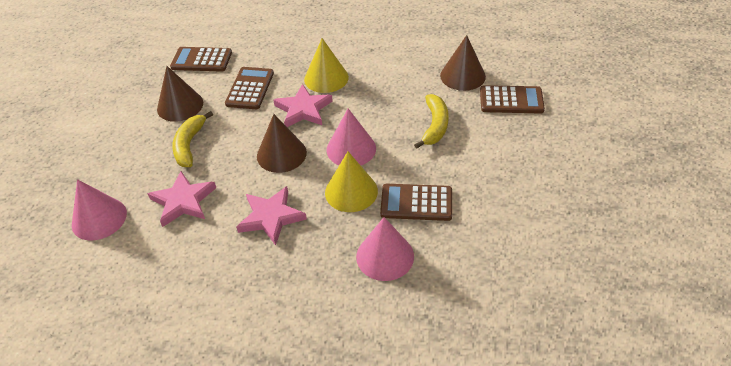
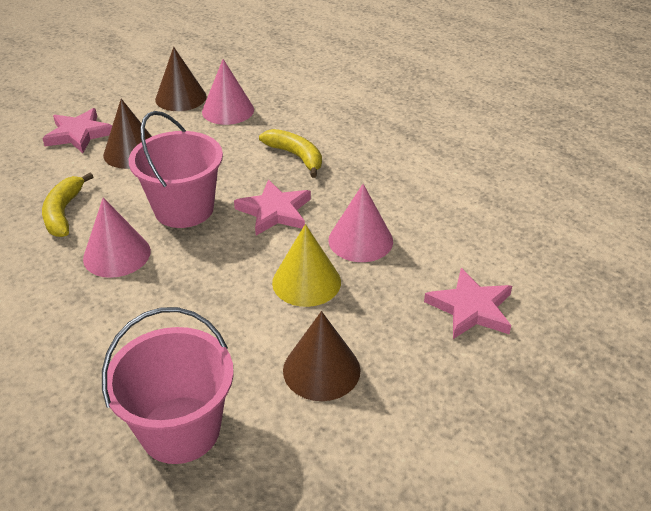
brown calculator: [170,47,232,72] [225,67,274,109] [380,184,452,221] [480,85,545,114] = 4 -> none = 0
pink bucket: none = 0 -> [102,307,234,464] [129,111,223,228] = 2
yellow cone: [304,38,349,93] [325,151,378,212] = 2 -> [272,224,341,307] = 1

